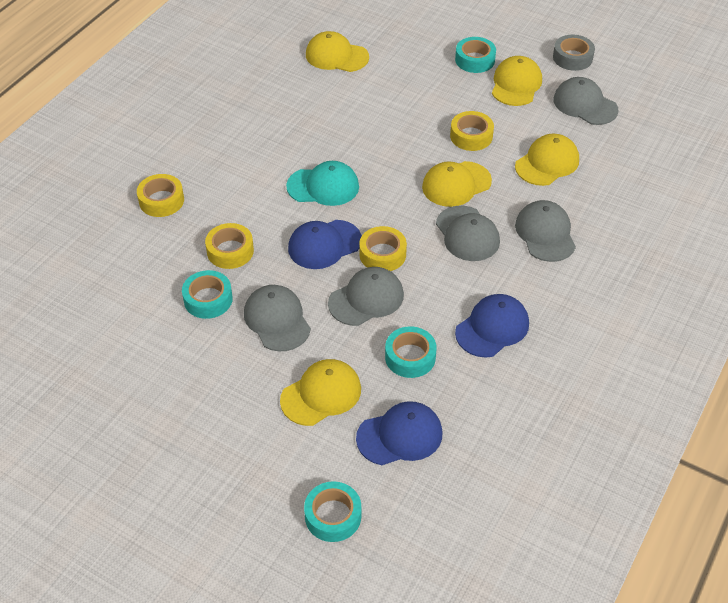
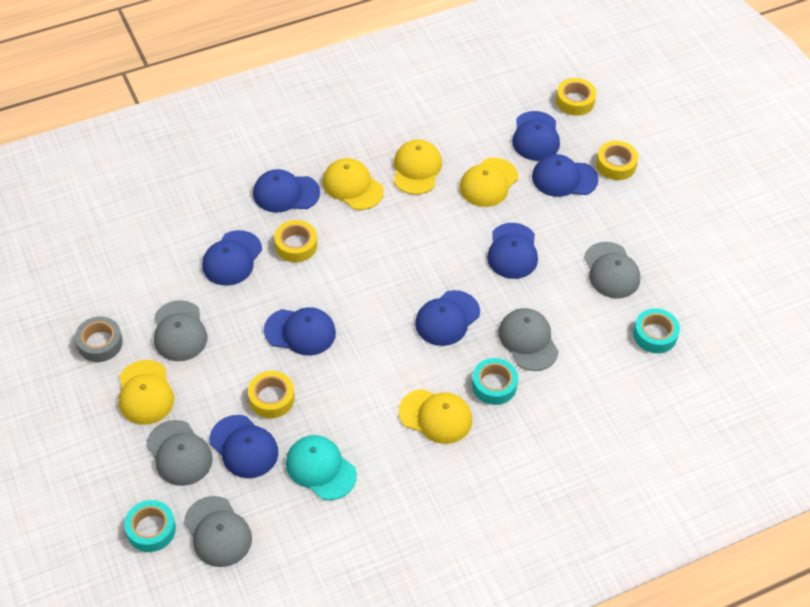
blue cap: [288,220,362,269] [356,401,442,465] [455,294,529,358] = 3 -> [202,230,262,286] [209,415,278,478] [253,169,320,213] [264,307,336,356] [415,290,480,346] [487,223,538,279] [512,111,560,161] [532,154,599,197] = 8
turquoise tape: [182,270,233,319] [304,481,361,542] [385,327,437,378] [455,37,496,73] = 4 -> [124,500,176,552] [472,358,518,405] [633,308,680,353] = 3

